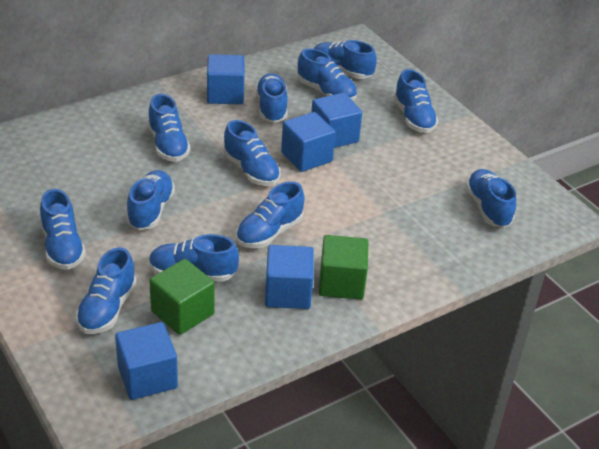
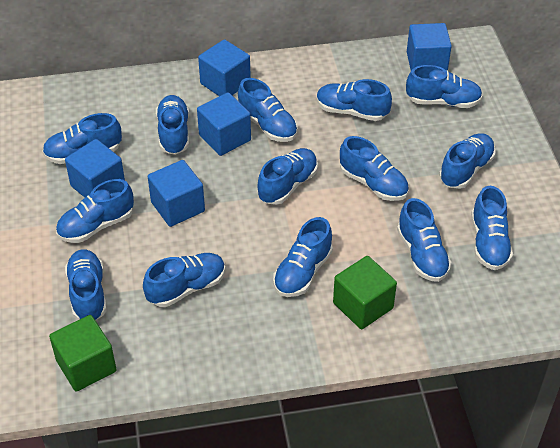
blue shoe: [40,189,86,270] [76,247,137,334] [126,170,175,230] [148,94,191,162] [149,234,239,282] [224,120,281,186] [236,181,305,248] [256,73,288,123] [298,48,357,101] [314,40,377,79] [394,69,438,133] [465,169,516,228] = 12 -> [42,113,122,164] [56,179,134,243] [65,249,107,321] [143,253,225,307] [156,95,189,155] [238,78,298,142] [258,148,318,205] [273,217,333,297] [317,79,392,121] [340,136,409,201] [397,198,452,282] [406,65,483,108] [439,133,495,189] [471,186,513,270] = 14

